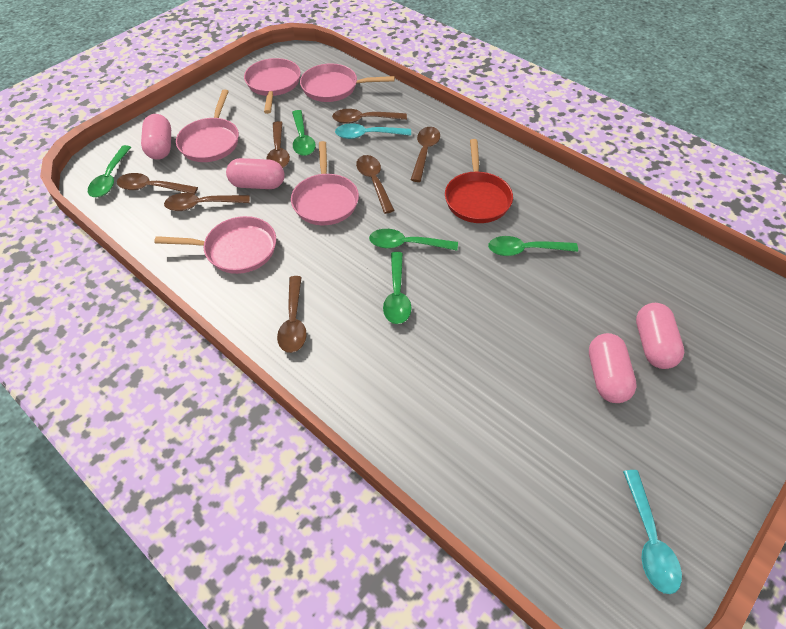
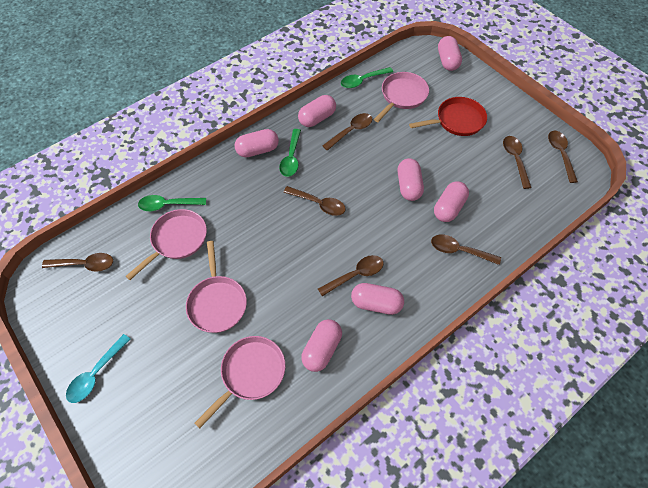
green spoon: [88,145,131,197] [292,110,316,156] [369,229,458,251] [383,252,412,324] [488,236,578,256] = 5 -> [138,195,206,211] [279,129,301,177] [341,67,393,88] = 3
pink capsule: [141,114,171,160] [226,158,285,189] [589,333,637,403] [636,303,684,369] = 4 -> [234,129,279,157] [298,95,336,127] [301,319,342,372] [351,283,404,315] [398,158,424,201] [434,181,469,222] [438,36,462,71] = 7
pink pan: [154,216,276,274] [176,89,239,162] [244,58,301,114] [291,141,359,225] [300,64,395,102] = 5 -> [126,209,207,280] [186,241,247,333] [194,336,285,429] [374,72,429,122] = 4
turquoise spoon: [335,123,411,139] [623,470,682,594] = 2 -> [66,334,131,403] = 1

